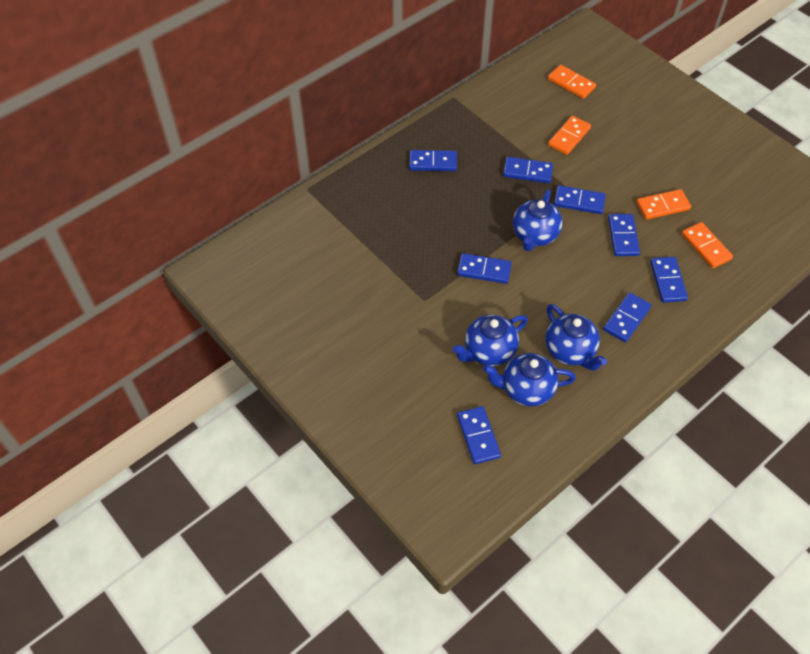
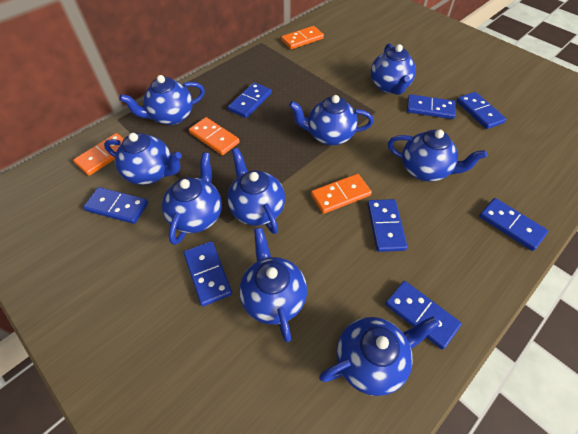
blue teapot: [452,315,528,366] [483,353,576,407] [513,190,563,251] [545,304,607,371] = 4 -> [104,133,182,185] [119,75,205,125] [162,152,222,245] [227,148,285,234] [239,227,307,342] [289,95,374,146] [319,316,440,396] [371,43,416,95] [388,130,487,182] = 9

